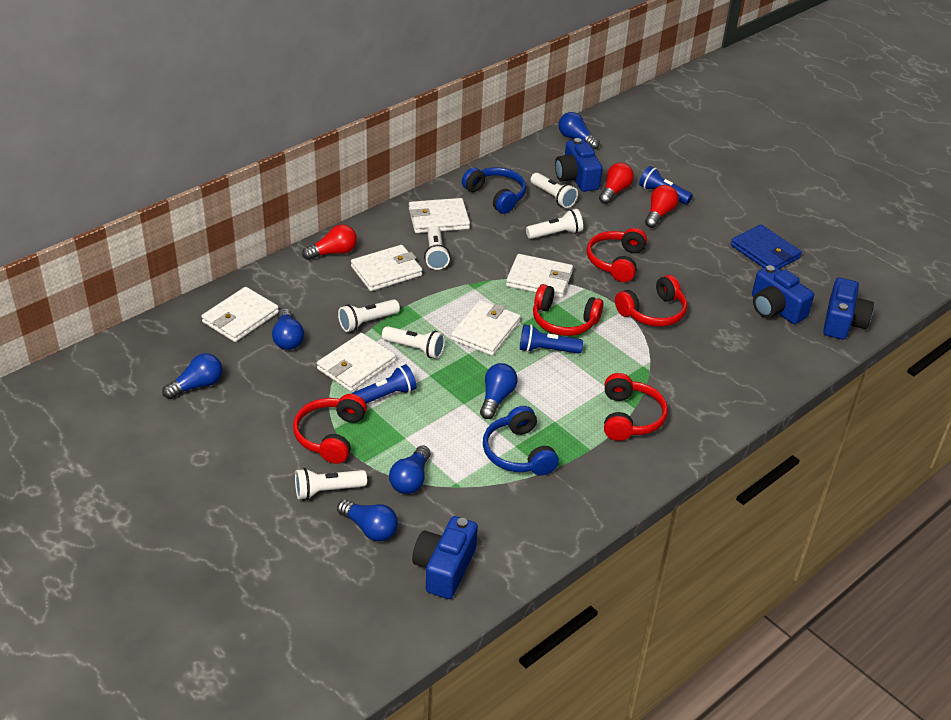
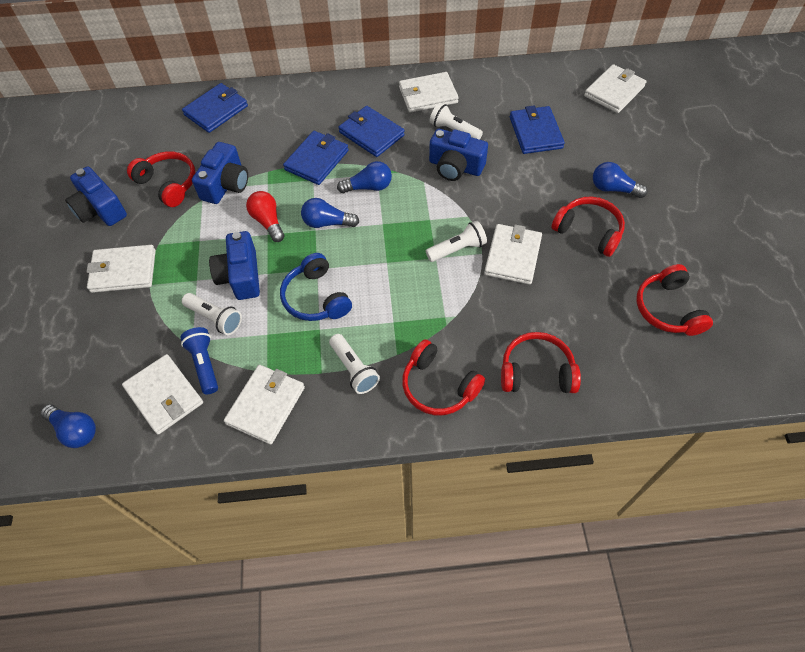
blue flashlight: [351,364,417,404] [520,324,583,354] [639,166,693,204] = 3 -> [180,327,218,394] = 1
blue headphones: [462,167,526,214] [483,406,559,476] = 2 -> [280,253,352,321] = 1
blue light bulb: [162,353,222,399] [272,308,304,350] [337,500,398,541] [389,445,431,494] [480,363,518,419] [559,112,600,150] = 6 -> [41,405,96,448] [301,198,359,228] [337,161,392,193] [593,162,648,198] = 4
blue wallet: [731,225,802,269] = 1 -> [182,83,248,133] [283,131,349,185] [338,106,405,157] [510,106,565,154] = 4
red light bulb: [302,224,357,260] [599,163,634,204] [645,185,679,228] = 3 -> [246,191,285,242] = 1
white flashlight: [295,468,367,500] [338,299,400,332] [382,326,445,359] [424,225,450,270] [526,209,583,239] [531,173,578,208] = 6 -> [182,293,242,335] [329,334,380,394] [426,221,487,262] [430,103,483,140] = 4

